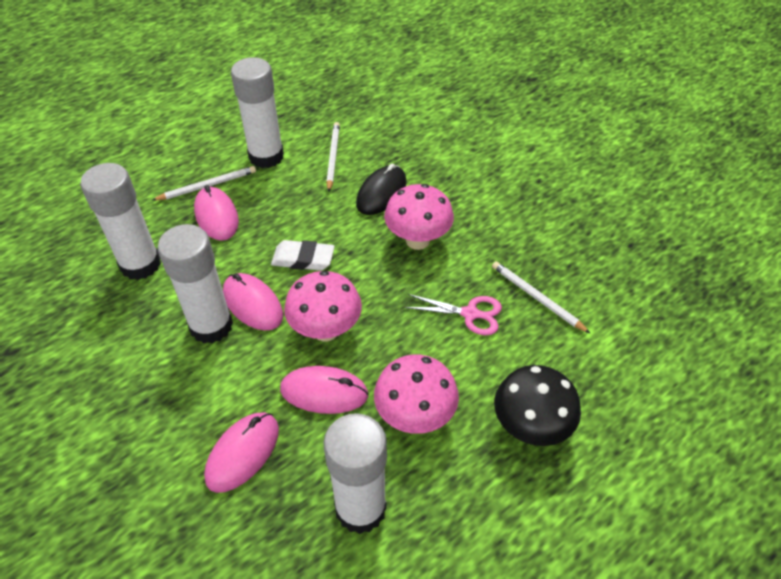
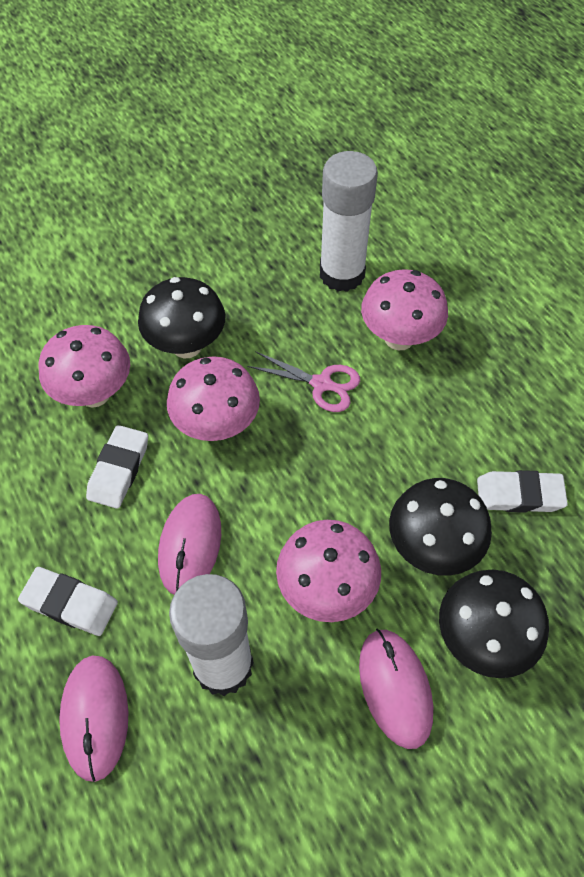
black mouse: [356,164,407,215] = 1 -> none = 0
black mushroom: [494,365,581,446] = 1 -> [138,277,225,359] [389,478,492,576] [439,570,549,678] = 3
pink mouse: [194,185,239,241] [204,412,279,493] [223,273,283,331] [280,366,369,414] = 4 -> [59,656,129,782] [158,494,221,594] [359,629,433,749] = 3
pink mushroom: [284,271,362,342] [374,355,459,434] [384,184,454,250] = 3 -> [38,325,130,408] [167,356,260,441] [276,520,381,622] [361,269,448,350] = 4
white eraser: [271,240,335,271] = 1 -> [18,567,118,636] [86,425,148,509] [477,470,568,513] = 3
white glue stick: [80,163,161,280] [158,224,233,344] [231,57,284,168] [323,413,387,534] = 4 -> [169,574,254,696] [320,151,378,292] = 2
white pencil: [152,166,256,201] [326,122,340,192] [492,261,590,333] = 3 -> none = 0

